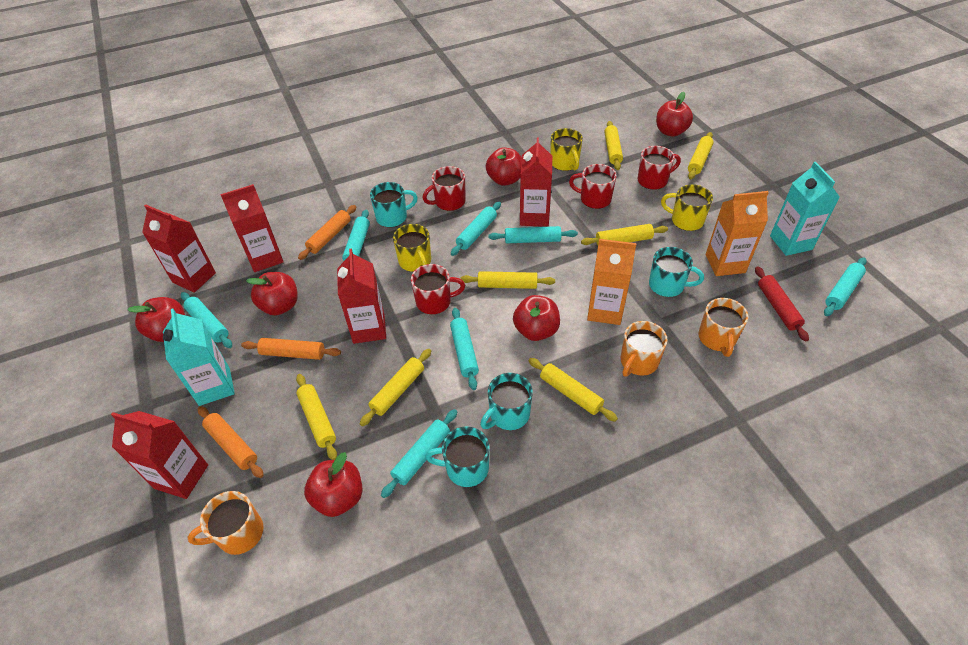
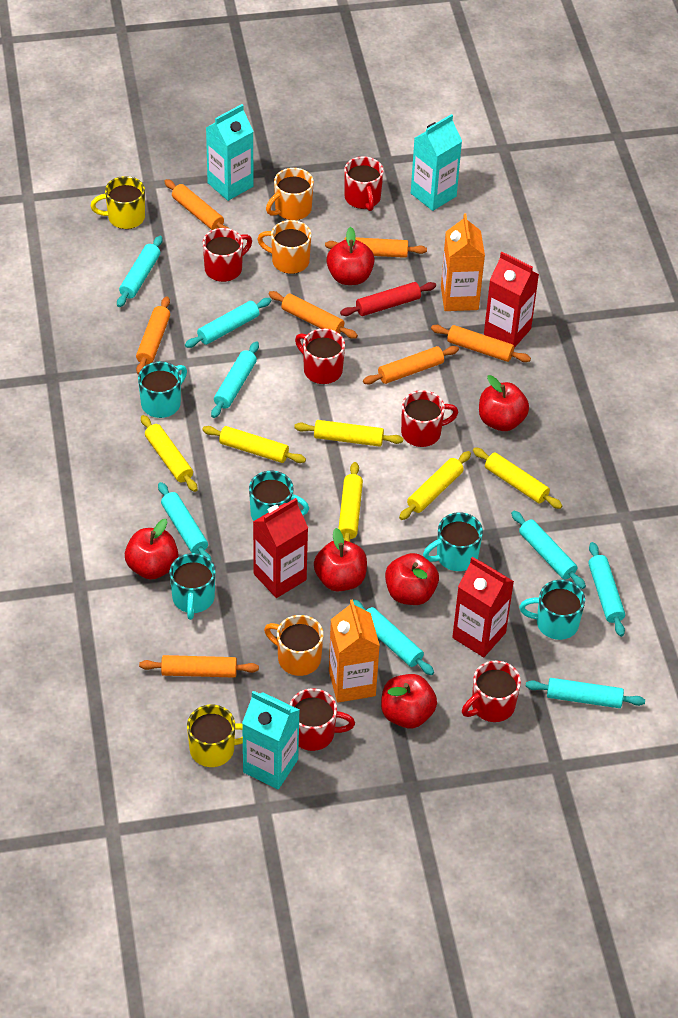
orange rolling pin: [198,406,264,478] [241,338,341,360] [298,205,356,260] = 3 -> [136,296,170,375] [139,655,259,678] [164,179,230,230] [269,291,358,339] [325,237,427,258] [363,346,459,385] [431,325,531,362] = 7
red carton: [111,411,208,499] [142,205,216,293] [220,184,284,272] [337,249,386,344] [520,137,552,227] = 5 -> [253,498,308,598] [452,557,514,657] [484,252,539,348] = 3
red mug: [411,264,465,314] [423,166,466,211] [569,164,617,209] [638,146,681,190] = 4 -> [203,228,252,282] [290,688,355,751] [295,329,345,384] [344,156,384,211] [401,390,459,447] [462,661,521,722] = 6
turquoise carton: [163,308,235,406] [770,162,840,256] = 2 -> [206,104,254,201] [242,691,300,789] [411,114,462,211] = 3
turquoise mug: [370,182,418,227] [425,426,490,487] [480,373,533,430] [649,247,704,297] = 4 -> [138,362,187,418] [170,553,215,620] [249,471,309,521] [423,512,483,571] [519,580,585,640] = 5
turquoise rolling pin: [181,292,232,348] [342,210,370,261] [381,409,457,498] [450,308,479,390] [451,202,501,256] [488,226,578,243] [824,257,867,316] = 7 -> [117,236,163,307] [158,482,211,560] [185,298,271,348] [211,341,259,418] [352,599,434,675] [511,511,586,589] [525,678,645,708] [588,542,625,637] = 8
yellow mug: [393,224,431,272] [550,128,583,171] [661,184,713,231] = 3 -> [90,176,145,229] [187,705,243,767] = 2
yellow rolling pin: [296,374,337,460] [360,349,431,426] [460,271,555,289] [528,358,618,422] [581,224,668,245] [604,121,623,170] [688,132,714,179] = 7 -> [141,415,198,492] [202,426,306,463] [294,420,403,447] [338,462,363,542] [399,451,471,520] [473,447,562,509] = 6

